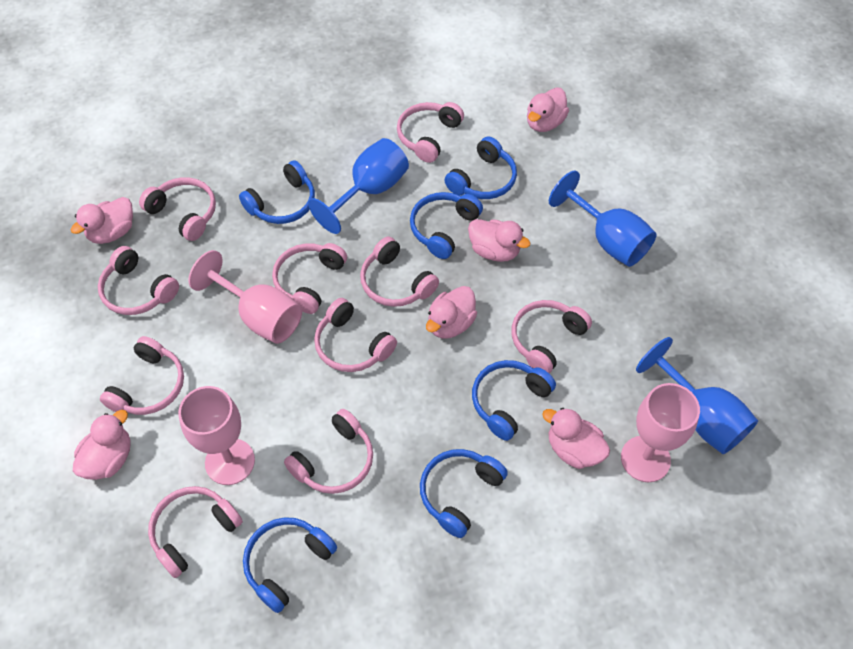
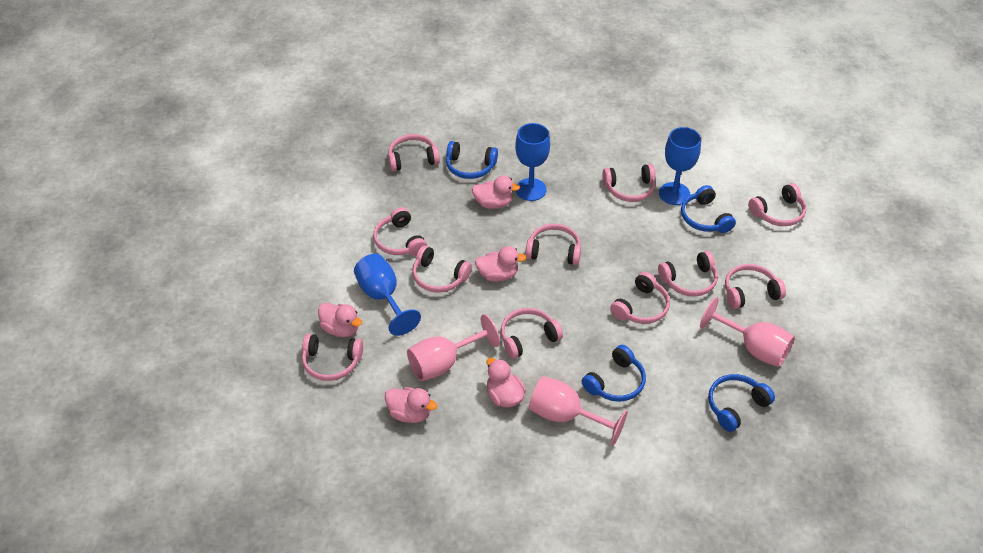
blue headphones: [239,160,315,224] [243,517,337,613] [410,192,483,259] [420,449,508,538] [444,136,517,199] [472,360,556,441] = 6 -> [446,141,498,179] [582,345,646,402] [681,185,736,233] [708,374,775,432] = 4
pink duck: [71,197,133,244] [73,410,131,480] [426,286,477,339] [468,219,530,262] [527,88,569,132] [542,408,610,469] = 6 -> [318,303,362,337] [385,387,437,423] [472,176,520,209] [475,246,526,282] [487,358,526,408] = 5
pink headphones: [98,246,179,315] [100,336,184,415] [139,177,216,241] [148,486,243,578] [272,243,347,314] [284,409,373,494] [314,298,397,372] [360,236,439,307] [397,102,464,163] [511,300,592,374] = 10 -> [302,334,363,381] [373,207,427,256] [388,134,440,172] [412,245,472,293] [501,308,563,359] [525,224,581,265] [602,164,656,202] [610,272,670,324] [658,251,718,297] [725,264,786,309] [748,183,806,226] = 11

